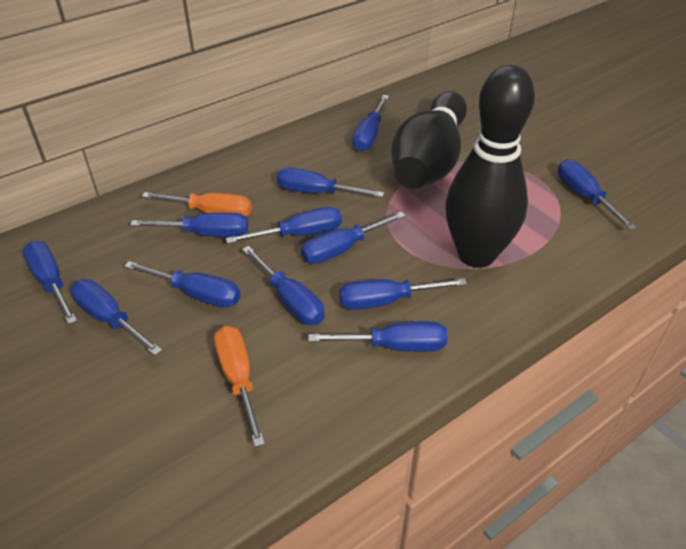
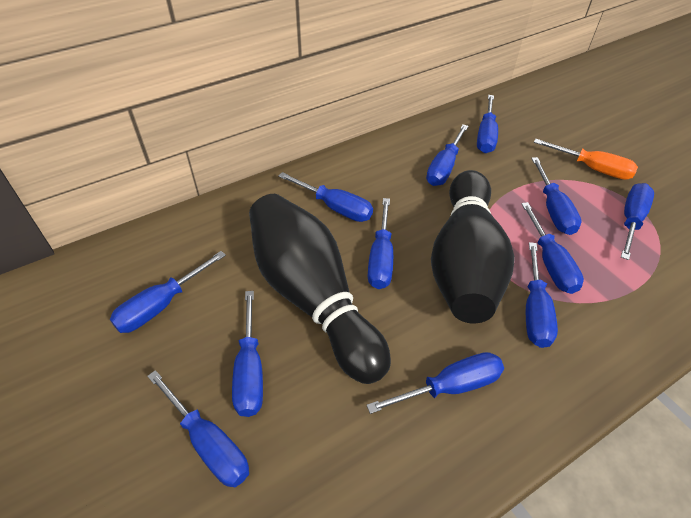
orange screwdriver: [142,192,252,217] [214,326,265,447] = 2 -> [534,139,638,180] = 1

